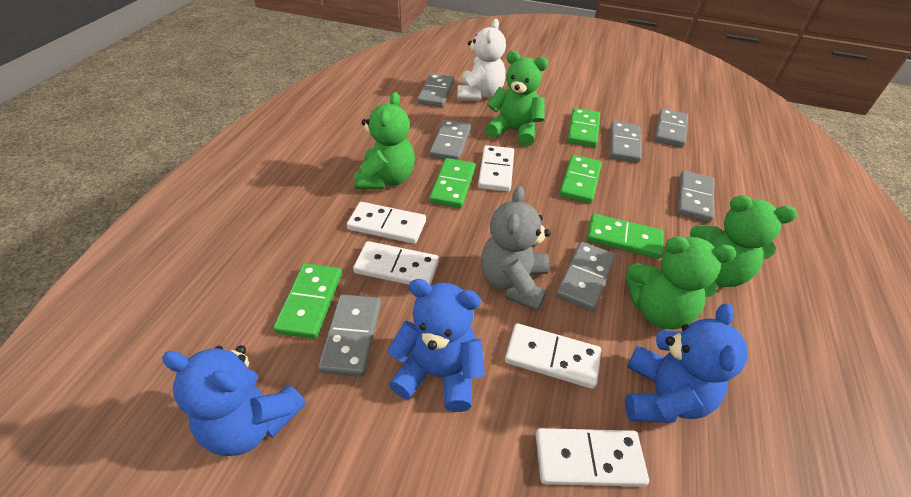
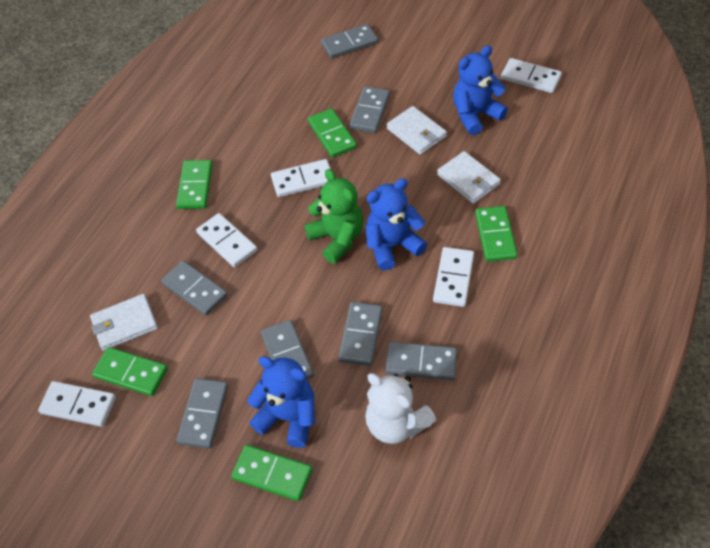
green teddy bear: [354,92,415,190] [485,50,548,147] [625,236,736,329] [689,195,797,287] = 4 -> [305,169,363,264] = 1
grey teddy bear: [481,186,551,311] = 1 -> none = 0
white wallet: none = 0 -> [90,294,158,351] [387,106,447,155] [437,151,501,204] = 3

